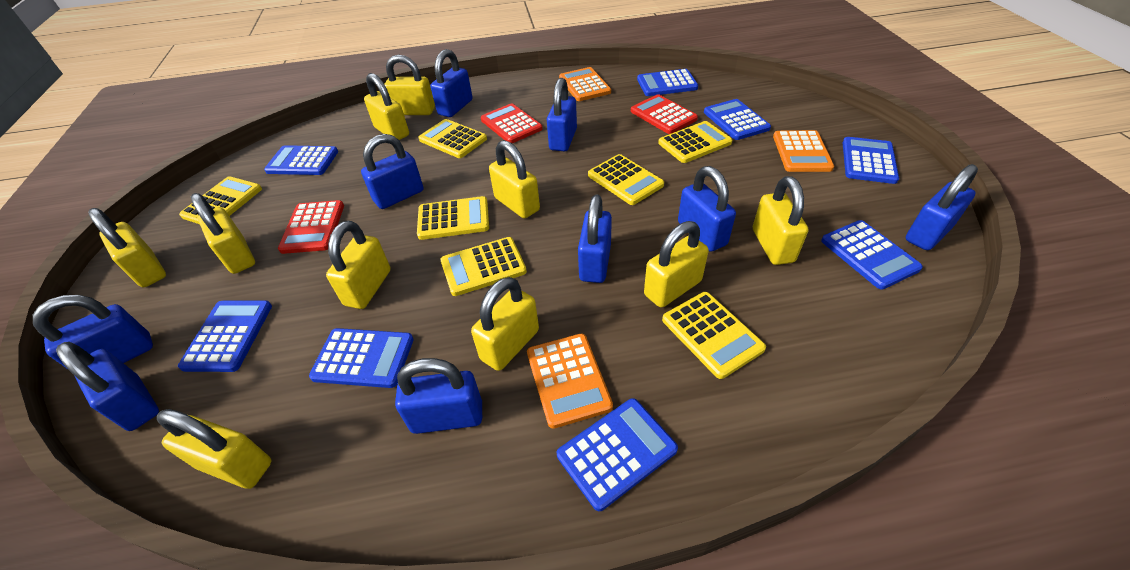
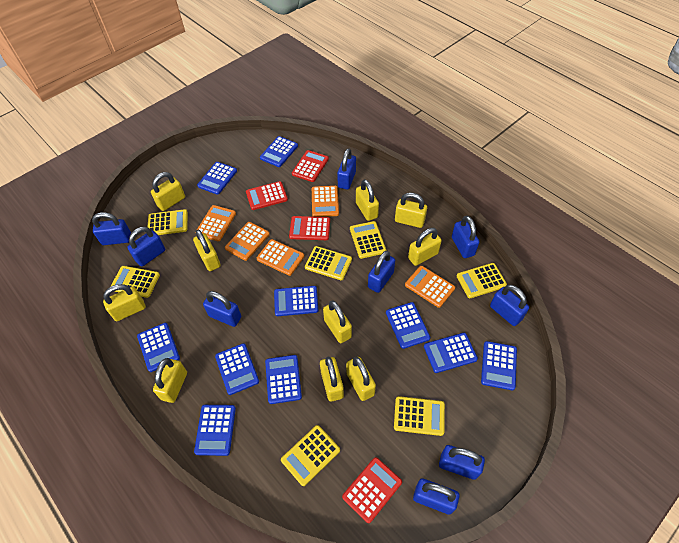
blue calculator: [178,301,272,372] [264,145,338,175] [309,328,414,388] [557,398,678,511] [637,69,698,96] [704,99,771,140] [821,220,923,290] [843,137,899,184] = 8 -> [137,323,180,372] [194,405,236,456] [197,162,237,195] [215,343,259,395] [260,136,298,167] [265,355,302,404] [274,286,319,316] [386,302,430,349] [424,333,478,373] [481,341,517,390] = 10
orange calculator: [527,333,613,429] [559,67,611,101] [773,130,834,172] = 3 -> [195,205,236,241] [225,222,270,261] [257,239,304,276] [312,186,339,217] [405,266,455,308] = 5
red calculator: [278,200,344,254] [481,103,543,143] [631,94,698,134] = 3 -> [246,181,288,210] [289,216,330,240] [292,150,329,182] [342,457,402,523] = 4

